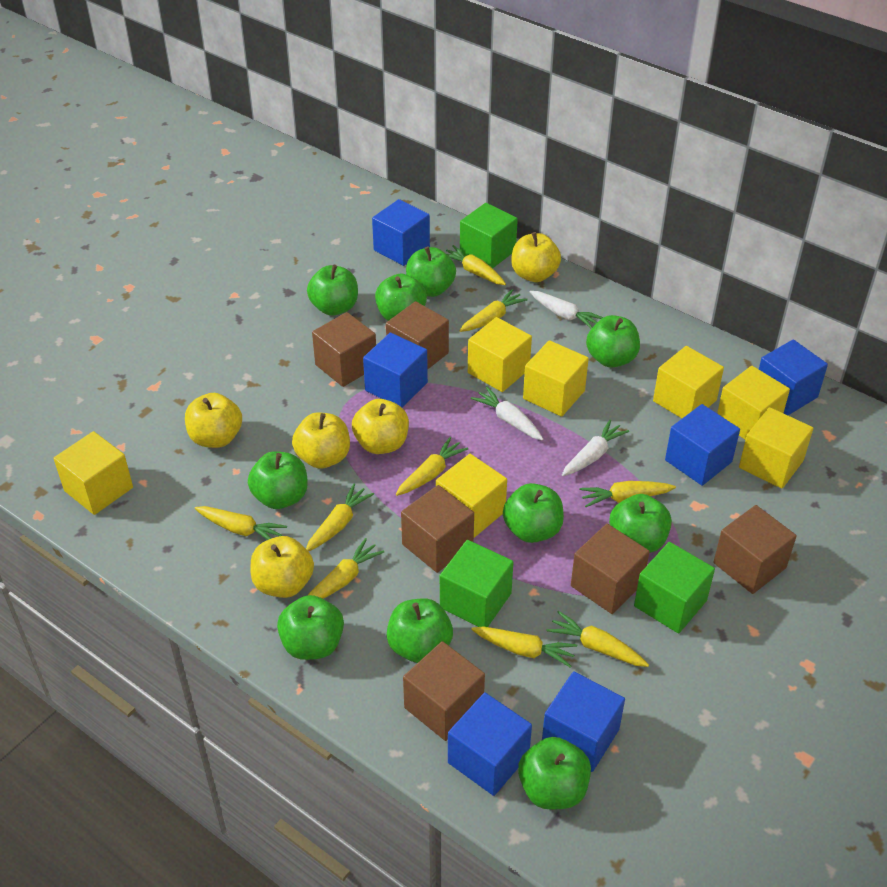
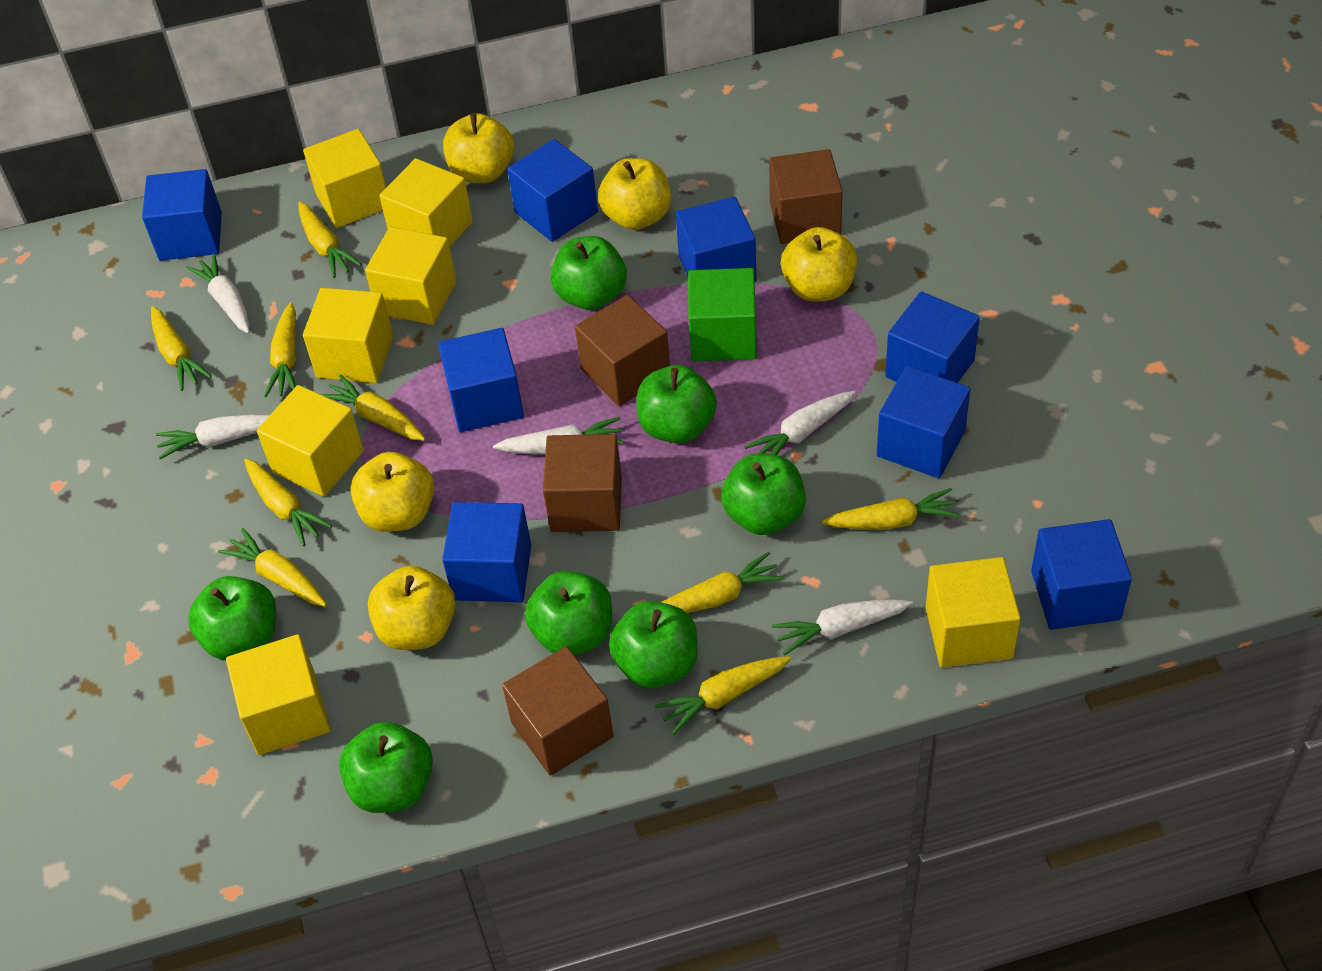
blue cube: [363,332,428,408] [372,199,430,266] [448,692,532,796] [542,671,625,772] [665,404,740,486] [759,339,828,415] = 6 -> [142,169,222,261] [438,328,524,432] [442,502,531,602] [507,139,598,242] [676,197,757,283] [877,366,970,478] [885,291,980,383] [1031,519,1132,630] = 8
brown cube: [312,312,376,387] [386,301,449,369] [401,485,474,573] [403,641,485,741] [571,524,650,614] [713,505,797,594] = 6 -> [502,646,613,776] [543,434,622,532] [575,295,670,406] [769,149,843,244] = 4
green apple: [248,451,308,509] [277,595,344,660] [307,265,358,316] [375,274,427,321] [387,599,453,663] [406,246,456,297] [503,483,564,543] [518,737,591,809] [586,315,640,368] [609,494,672,553] = 10 -> [188,576,276,660] [339,722,433,813] [525,571,612,655] [551,236,627,310] [609,601,698,688] [637,365,717,443] [721,454,806,535] = 7
green cube: [440,540,514,627] [460,203,518,268] [634,542,715,634] = 3 -> [688,268,757,361] = 1
white carrot: [471,387,543,440] [530,291,604,329] [562,420,629,476] = 3 -> [156,415,270,459] [186,254,250,333] [493,417,624,455] [744,391,856,455] [772,599,913,655] = 5

